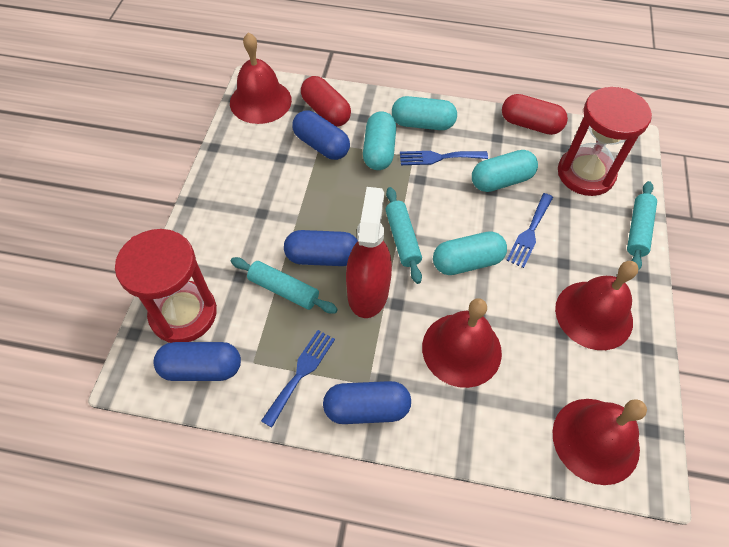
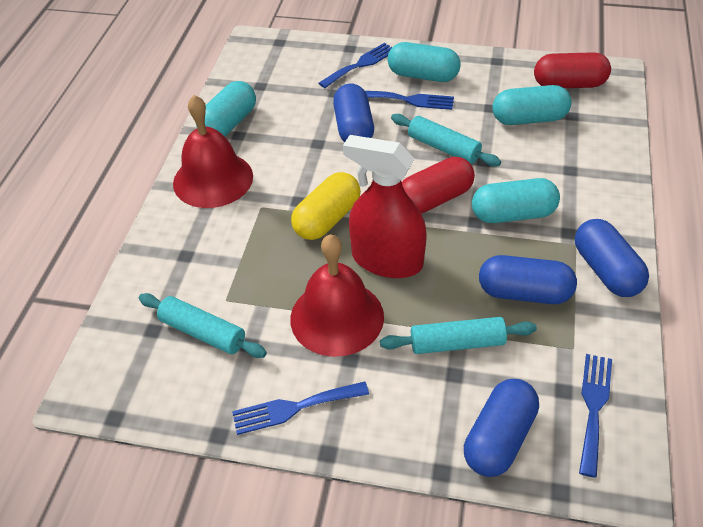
blue fork: [261,330,335,428] [400,151,488,165] [506,193,553,268] = 3 -> [232,381,369,435] [318,43,392,88] [365,91,454,110] [579,354,612,478] = 4
red bell: [230,32,292,124] [422,298,502,388] [553,399,647,485] [555,261,638,350] = 4 -> [173,95,253,208] [290,234,384,357] = 2
red hourglass: [115,229,217,343] [558,87,652,196] = 2 -> none = 0
yellow capsule: none = 0 -> [291,172,361,240] = 1

